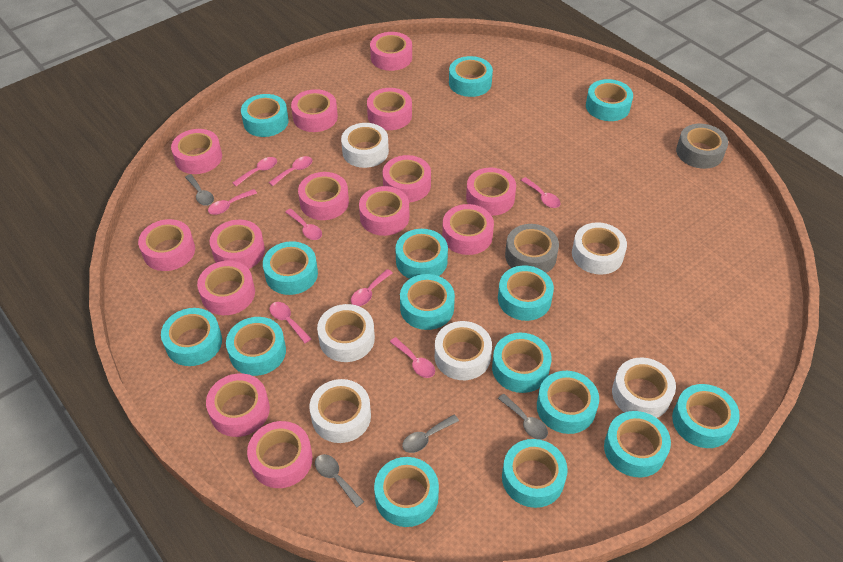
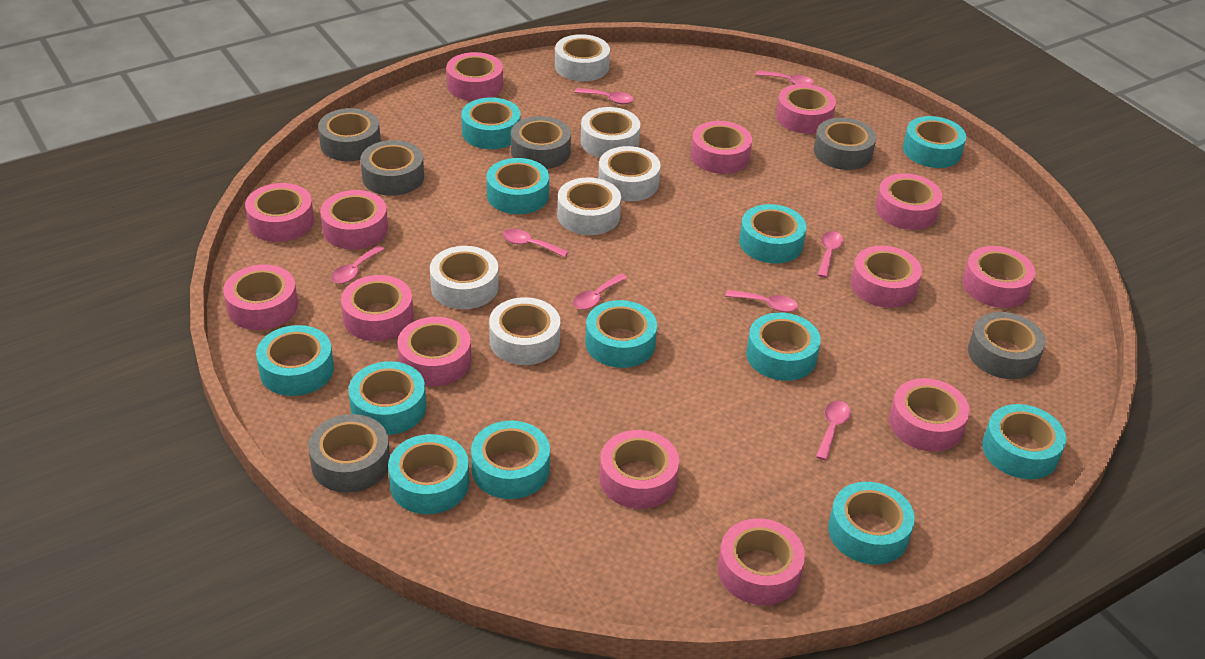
grey spoon: [185,174,214,206] [315,454,364,508] [402,415,459,453] [498,394,548,440] = 4 -> none = 0
grey tape: [505,224,559,273] [676,124,728,169] = 2 -> [308,414,390,493] [318,108,381,161] [360,140,424,196] [511,116,571,169] [814,118,876,170] [968,312,1046,379] = 6
turquoise tape: [161,308,222,366] [226,317,286,376] [241,94,289,137] [263,241,318,295] [374,457,439,527] [396,229,448,279] [400,274,455,330] [449,56,493,97] [492,333,552,393] [498,266,554,321] [502,439,568,508] [537,371,599,434] [586,79,633,121] [604,411,671,477] [672,384,740,448] = 15 -> [256,325,334,396] [349,361,426,435] [388,434,469,514] [461,97,521,149] [471,420,550,499] [487,158,549,214] [585,300,657,368] [739,204,807,263] [746,313,821,381] [828,482,915,565] [903,116,966,168] [982,404,1066,479] = 12

